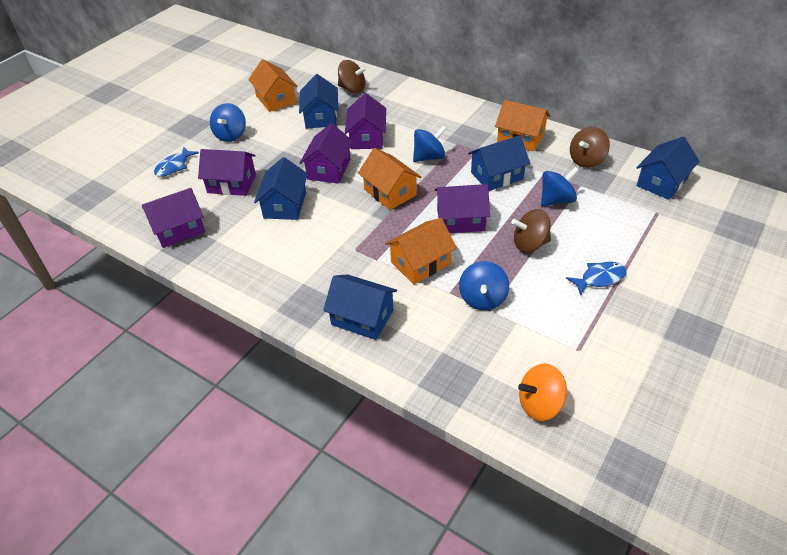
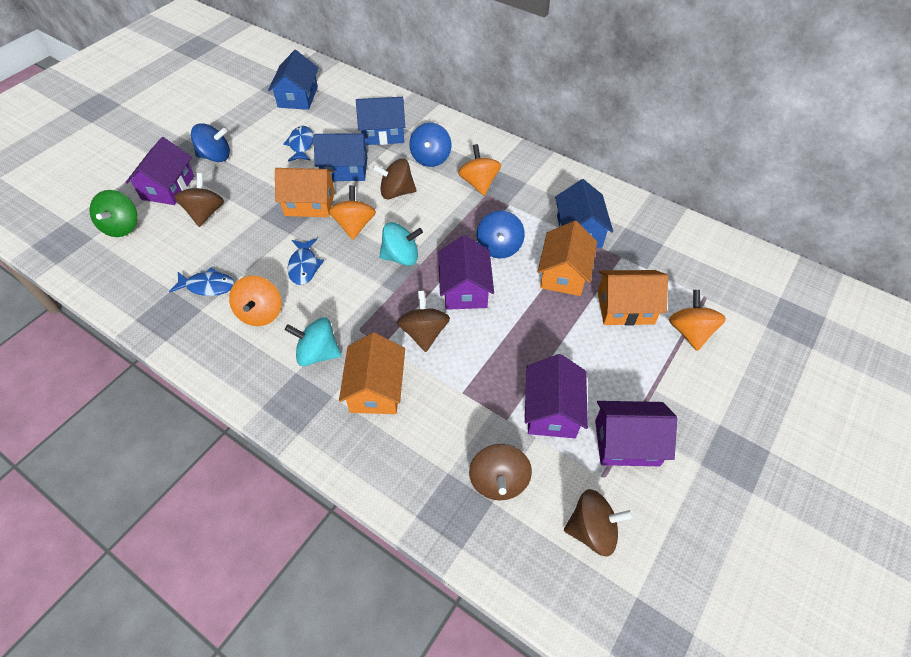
blue fish: [154,147,199,177] [566,262,627,296] = 2 -> [169,267,234,296] [283,126,314,162] [288,238,324,285] = 3
blue house: [254,157,308,220] [299,74,338,129] [323,274,397,340] [468,135,530,191] [636,137,700,200] = 5 -> [268,50,319,110] [314,133,368,181] [356,97,405,145] [555,179,613,248] = 4
blue spinning top: [210,103,246,142] [413,126,446,162] [459,261,509,310] [541,167,579,206] = 4 -> [191,123,230,162] [409,123,451,167] [477,210,525,258] = 3
brown spinning top: [338,60,367,93] [511,209,551,253] [570,127,610,168] = 3 -> [175,173,224,227] [372,158,417,199] [397,291,450,352] [469,444,532,500] [564,489,634,557] = 5
green spinning top: none = 0 -> [89,190,137,237] = 1
orange spinning top: [518,363,567,421] = 1 -> [229,276,282,326] [329,185,376,240] [458,144,501,195] [669,290,726,351] = 4
purple house: [142,188,205,248] [198,149,256,196] [300,123,353,184] [345,93,386,149] [435,184,490,233] = 5 -> [125,137,194,205] [438,235,494,310] [525,354,588,438] [595,401,677,466] = 4
turquoise spinning top: none = 0 -> [285,317,341,366] [379,222,423,266] = 2

